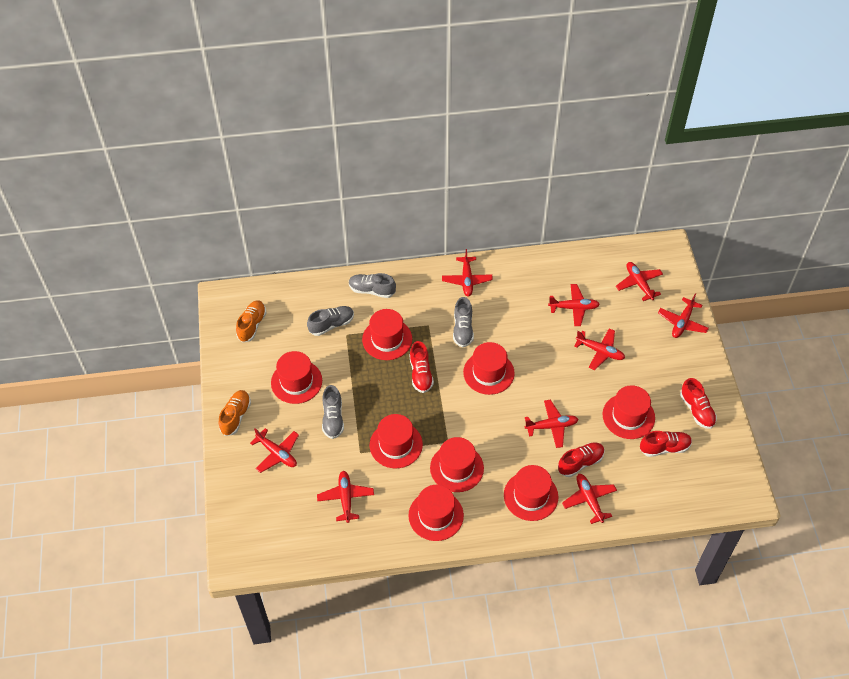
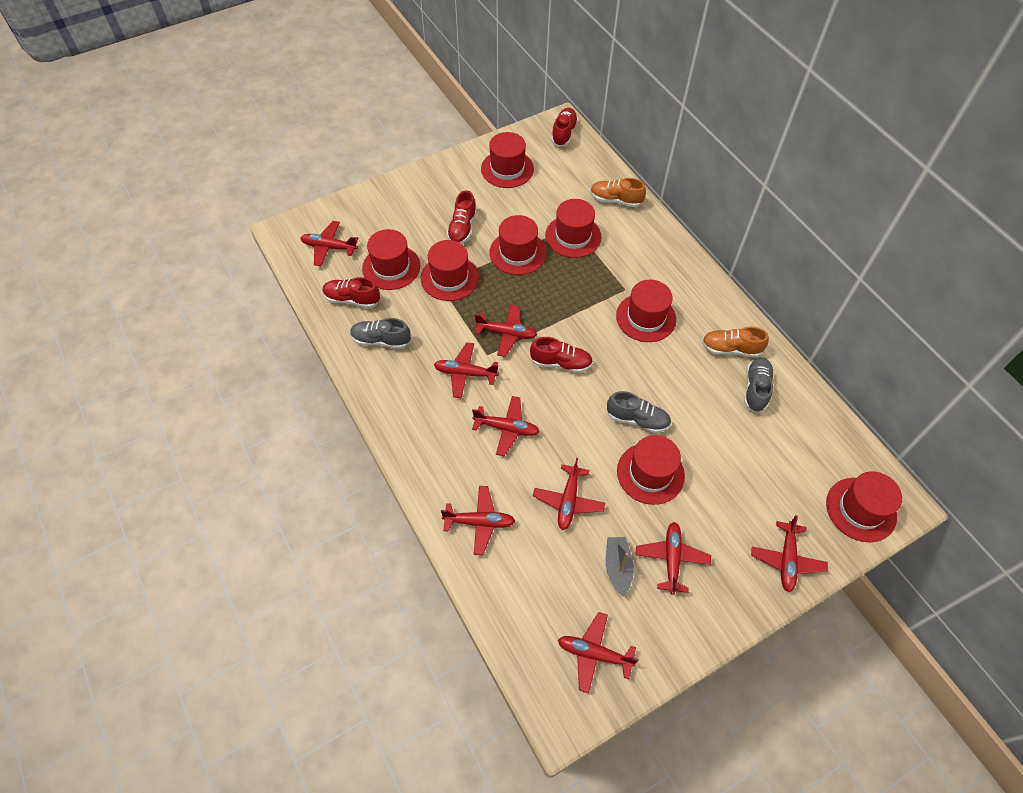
grey boat: none = 0 -> [606,537,634,596] = 1
grey shoe: [307,306,354,336] [322,385,344,439] [349,273,396,298] [453,297,474,348] = 4 -> [350,318,411,349] [607,391,671,433] [744,357,774,413] = 3

